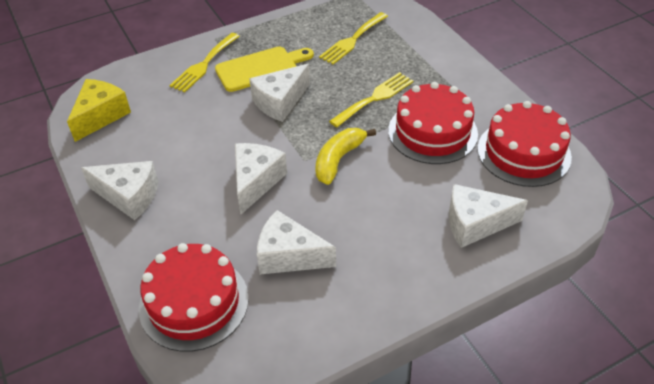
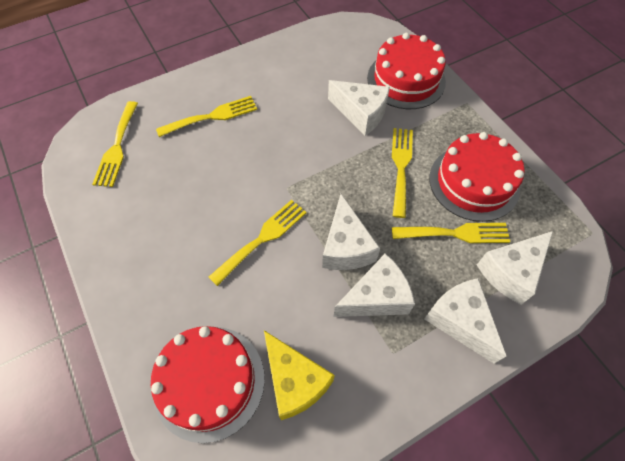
yellow banana: [316,128,376,185] = 1 -> none = 0
yellow cutting board: [215,47,314,92] = 1 -> none = 0
yellow fork: [169,33,240,93] [319,12,388,65] [329,72,413,127] = 3 -> [92,101,138,187] [156,96,257,137] [209,200,307,286] [392,128,413,218] [392,223,510,243] = 5

